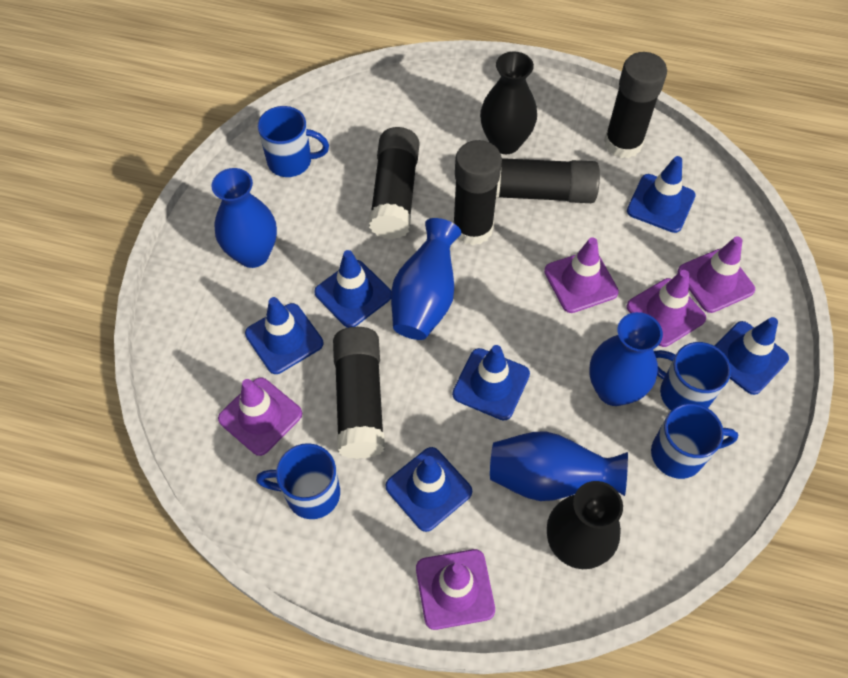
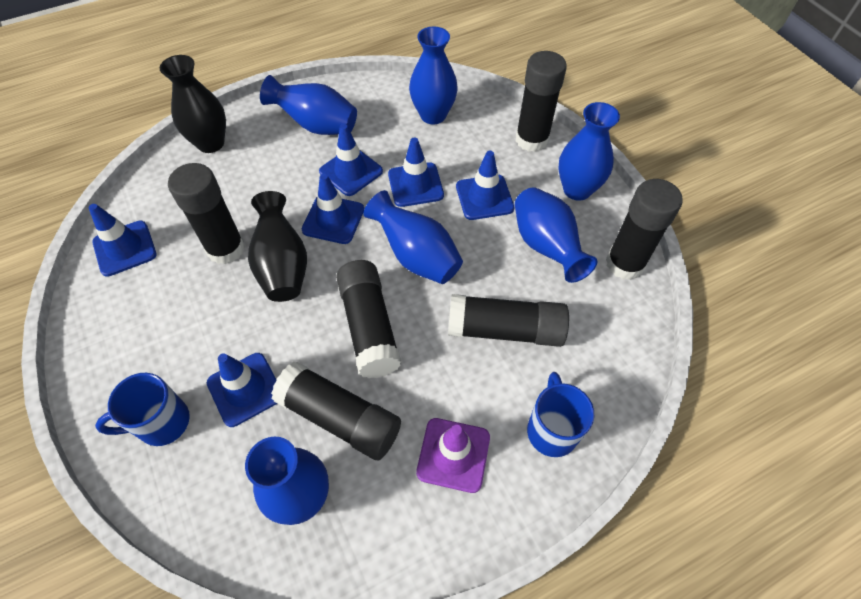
black glue stick: [333,327,385,459] [369,127,419,239] [453,140,502,245] [496,158,600,203] [604,52,667,158] = 5 -> [168,163,245,264] [271,362,401,461] [336,260,401,378] [448,294,569,347] [516,51,567,152] [606,179,683,280] = 6
blue mug: [256,443,340,519] [258,106,329,177] [651,403,738,479] [654,342,731,410] = 4 -> [95,373,190,446] [527,372,594,457] = 2
blue vase: [212,168,277,268] [391,218,461,340] [490,431,628,501] [589,312,663,406] = 4 -> [245,437,329,525] [260,75,357,135] [363,190,463,284] [409,27,458,124] [515,187,597,283] [558,102,620,201] = 6
purple traffic cone: [218,377,302,456] [416,549,495,630] [544,237,619,313] [627,270,706,347] [678,236,755,313] = 5 -> [416,418,490,493] = 1

